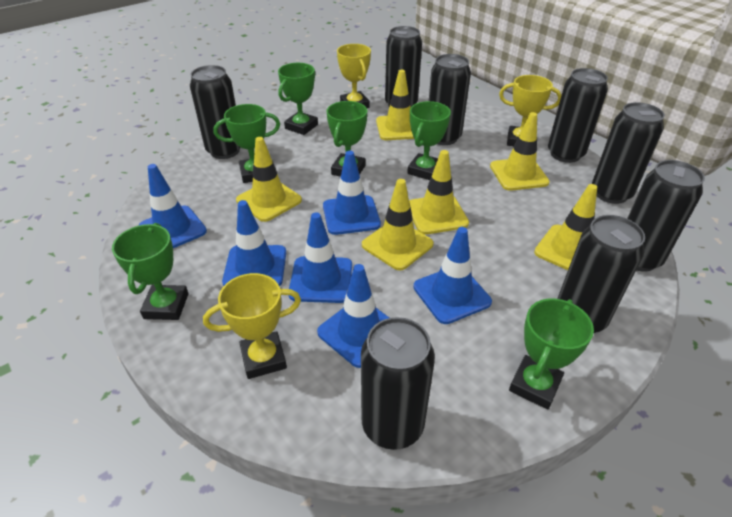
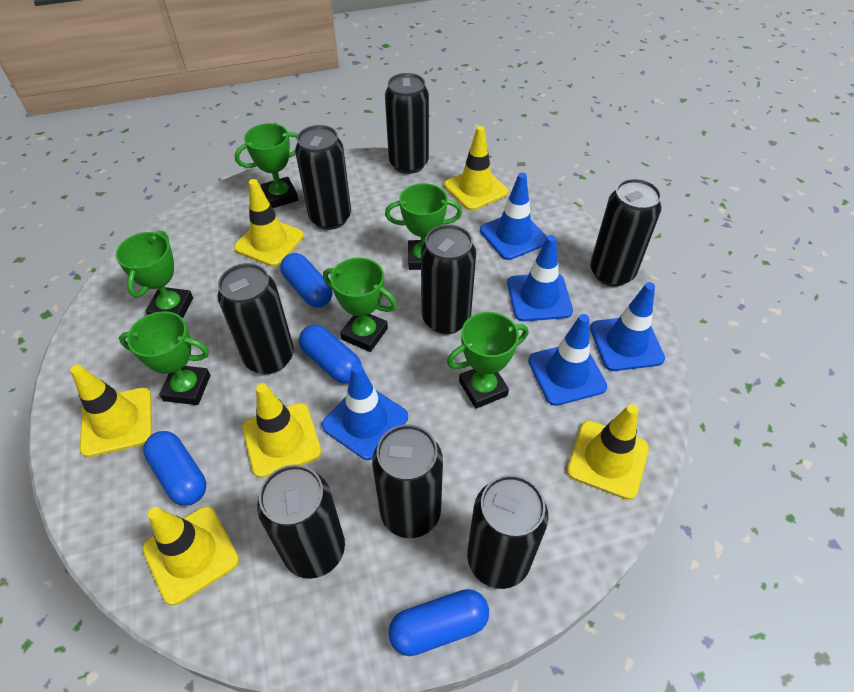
blue capsule: none = 0 -> [143,431,206,506] [280,253,333,308] [299,325,362,384] [388,589,489,656] = 4
blue traffic cone: [139,164,207,248] [222,200,286,286] [289,212,352,303] [317,264,389,368] [323,151,381,235] [413,227,492,324] = 6 -> [322,364,408,460] [480,173,547,260] [507,235,573,321] [528,314,607,406] [590,282,665,371] = 5
yellow trophy: [203,273,301,379] [337,44,371,108] [499,75,562,146] = 3 -> none = 0

